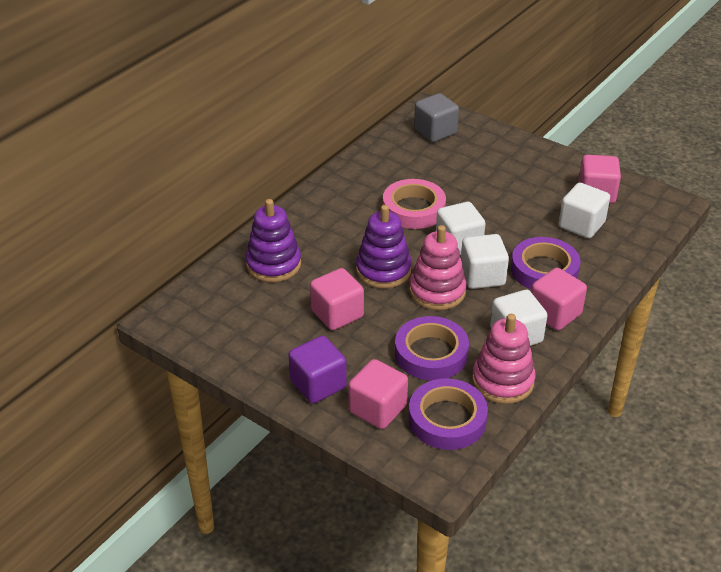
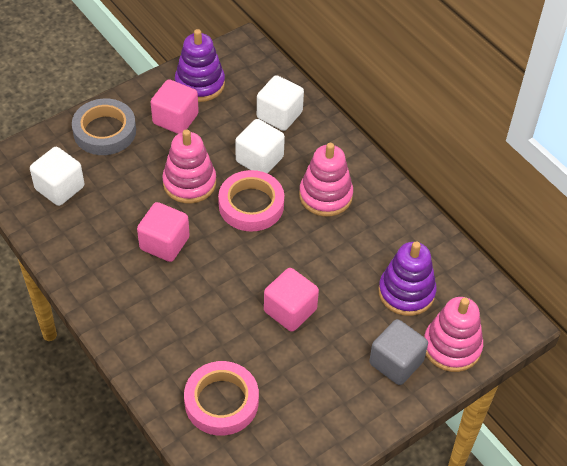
grey tape: none = 0 -> [72,99,136,155] = 1
pink cube: [310,268,364,330] [348,359,408,429] [531,268,587,330] [578,155,621,204] = 4 -> [137,202,190,262] [151,79,199,134] [264,268,319,332] = 3
pink stacking toy: [409,225,467,310] [472,314,535,404] = 2 -> [162,129,216,204] [299,143,353,217] [424,297,483,372] = 3
pink tape: [383,179,446,229] = 1 -> [184,361,259,436] [218,170,284,232] = 2
purple cube: [288,336,347,403] = 1 -> none = 0
purple tape: [395,316,469,380] [409,378,488,450] [511,237,580,289] = 3 -> none = 0
white cube: [436,202,486,255] [461,234,509,289] [490,290,548,346] [559,183,610,238] = 4 -> [30,147,84,206] [235,119,285,173] [257,75,304,131] = 3

